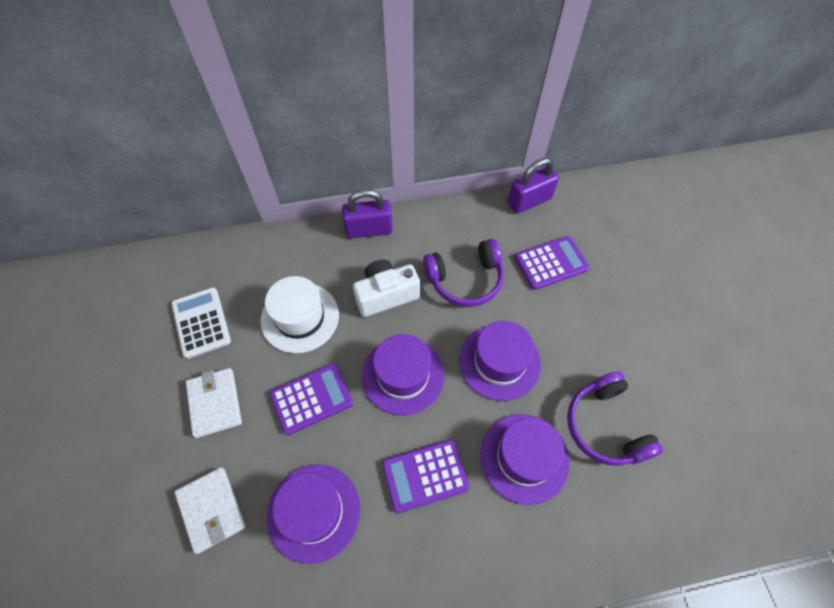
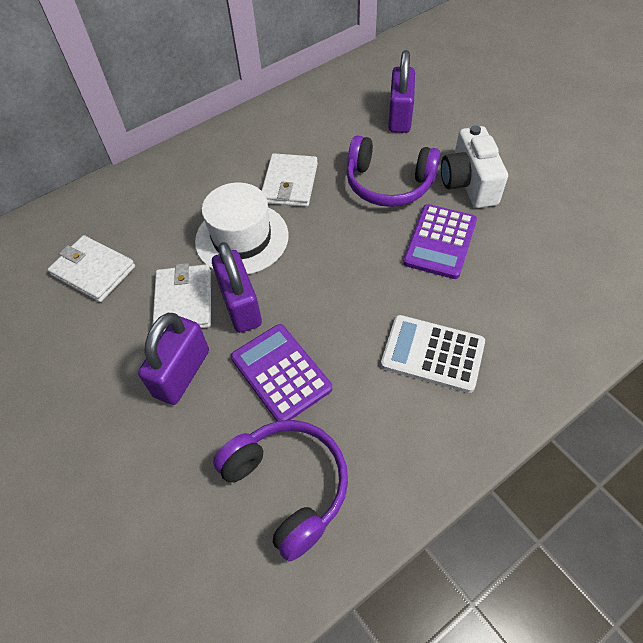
purple calculator: [270,363,353,435] [382,440,469,513] [515,236,589,290] = 3 -> [231,324,332,421] [403,204,477,279] = 2
purple hat: [267,464,360,564] [362,334,444,415] [459,321,541,401] [480,414,570,505] = 4 -> none = 0
purple padlock: [342,189,393,239] [508,158,559,214] = 2 -> [138,313,209,405] [212,242,262,333] [388,50,415,133] = 3
white wallet: [174,467,246,554] [186,368,242,438] = 2 -> [48,235,135,302] [153,263,211,332] [262,153,318,207] = 3

